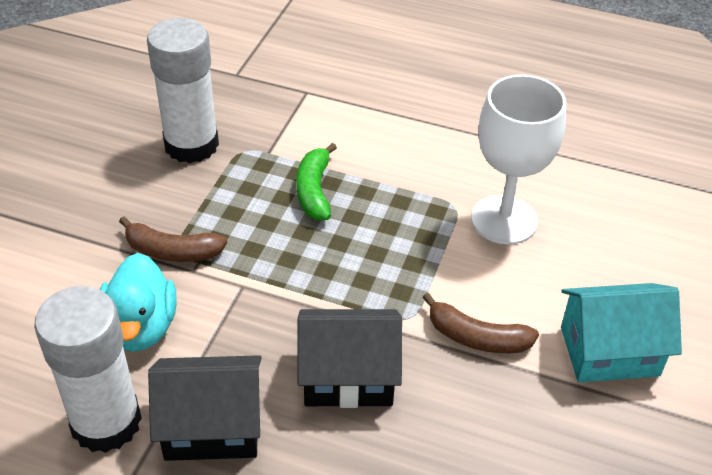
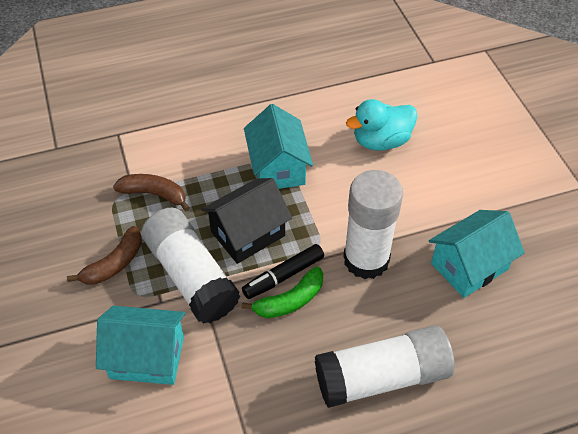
black house: [148,355,262,461] [298,309,402,408] = 2 -> [201,178,292,264] = 1
black marker: none = 0 -> [242,244,324,299] = 1
turquoise house: [561,283,682,382] = 1 -> [96,306,185,385] [244,104,313,189] [429,210,525,298] = 3
white glue stick: [34,286,142,453] [147,18,219,163] = 2 -> [141,208,240,324] [315,326,455,408] [343,170,403,279] = 3
white goblet: [471,75,566,245] = 1 -> none = 0

